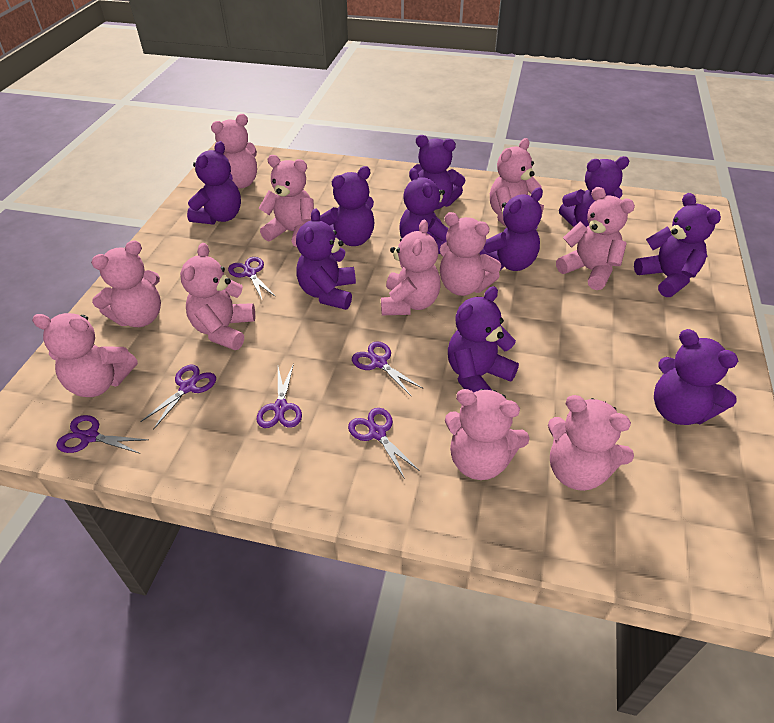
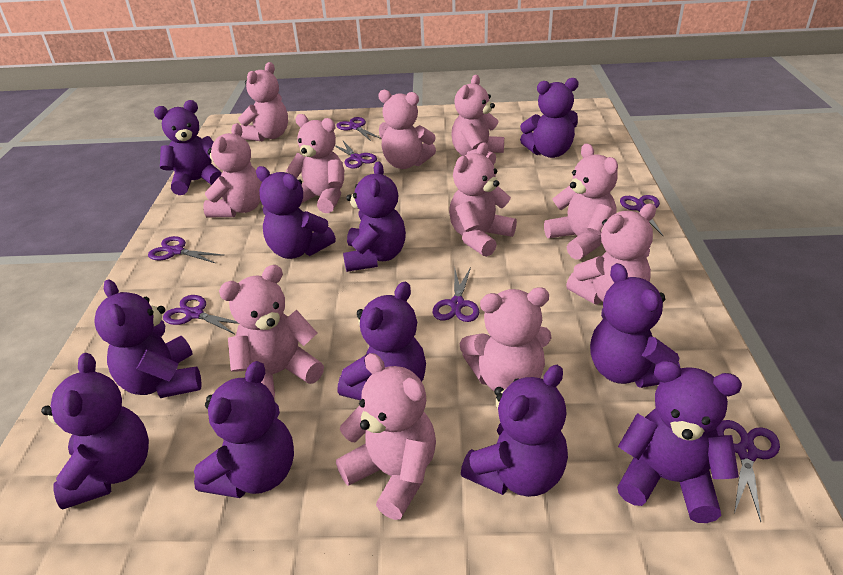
purple scissors: [57,415,149,454] [140,365,216,430] [228,257,276,299] [257,363,302,428] [348,408,420,479] [352,341,422,397] = 6 -> [148,236,225,263] [163,295,239,334] [335,141,377,169] [336,117,381,141] [432,267,479,322] [620,195,664,237] [716,420,780,522] = 7
purple teddy bear: [187,141,241,225] [296,208,356,310] [320,166,374,246] [400,168,448,254] [413,135,465,210] [448,286,519,393] [479,187,543,271] [559,156,629,227] [634,193,721,297] [654,329,738,425] = 10 -> [41,353,149,510] [94,279,202,398] [154,100,222,195] [194,361,294,498] [256,166,336,259] [338,282,426,400] [343,161,406,272] [461,365,568,497] [520,78,579,158] [590,263,680,388] [617,361,742,523] = 11

